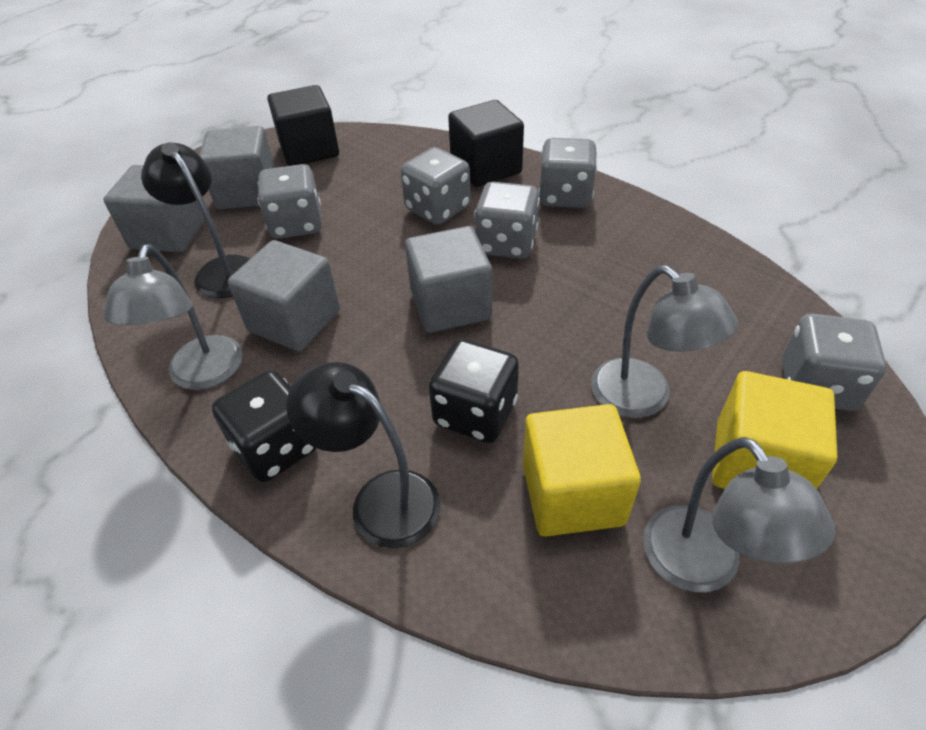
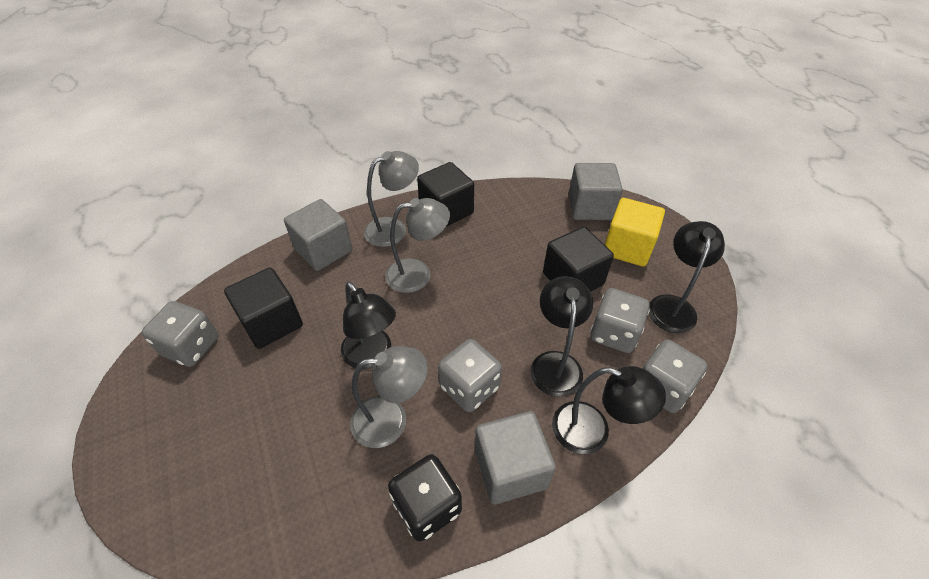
black cube: [268,85,339,166] [448,100,524,187] = 2 -> [224,267,303,349] [417,162,474,227] [543,227,614,292] = 3
black dice: [212,370,317,482] [429,339,519,443] = 2 -> [388,454,462,541] = 1
black lamp: [141,142,251,298] [286,362,441,549] = 2 -> [341,282,396,369] [531,276,593,397] [552,366,666,454] [649,221,725,333] = 4
grey cube: [103,165,205,252] [199,126,275,210] [228,240,340,351] [405,226,492,333] = 4 -> [284,199,352,271] [475,411,556,504] [569,163,623,220] = 3
grey dice: [257,164,322,239] [401,147,471,225] [474,182,540,259] [539,138,597,208] [782,314,886,411] = 5 -> [142,301,218,367] [438,339,502,412] [590,288,650,353] [642,340,707,413] = 4
yellow cube: [523,404,641,537] [712,371,837,490] = 2 -> [605,198,665,267] = 1

